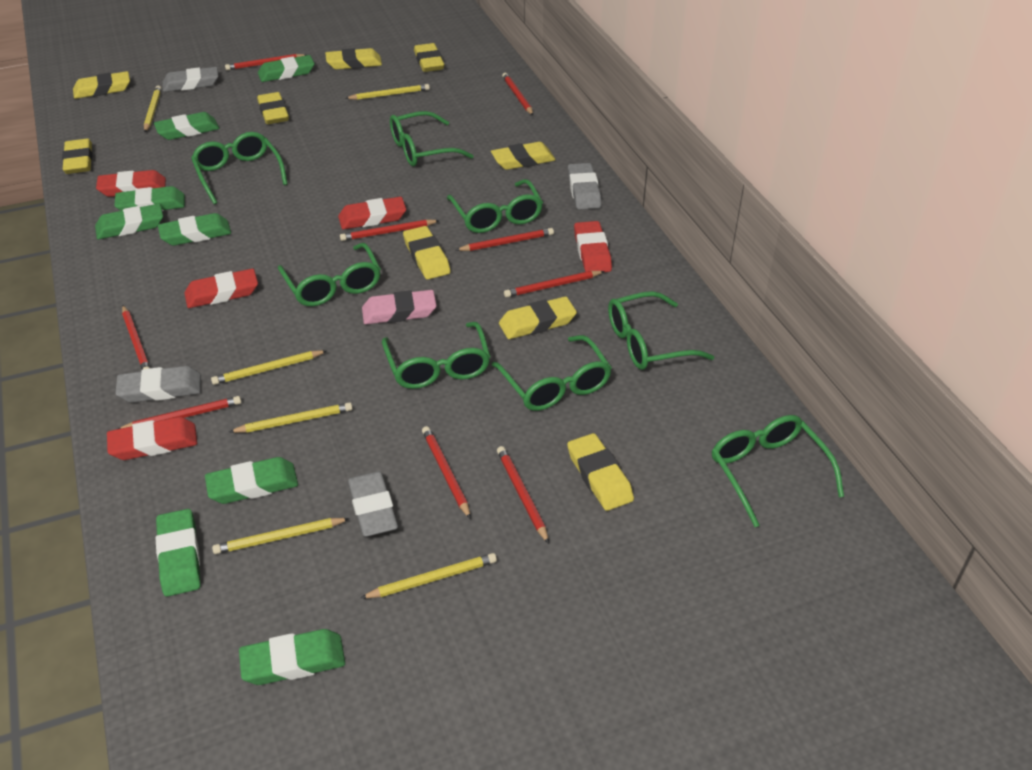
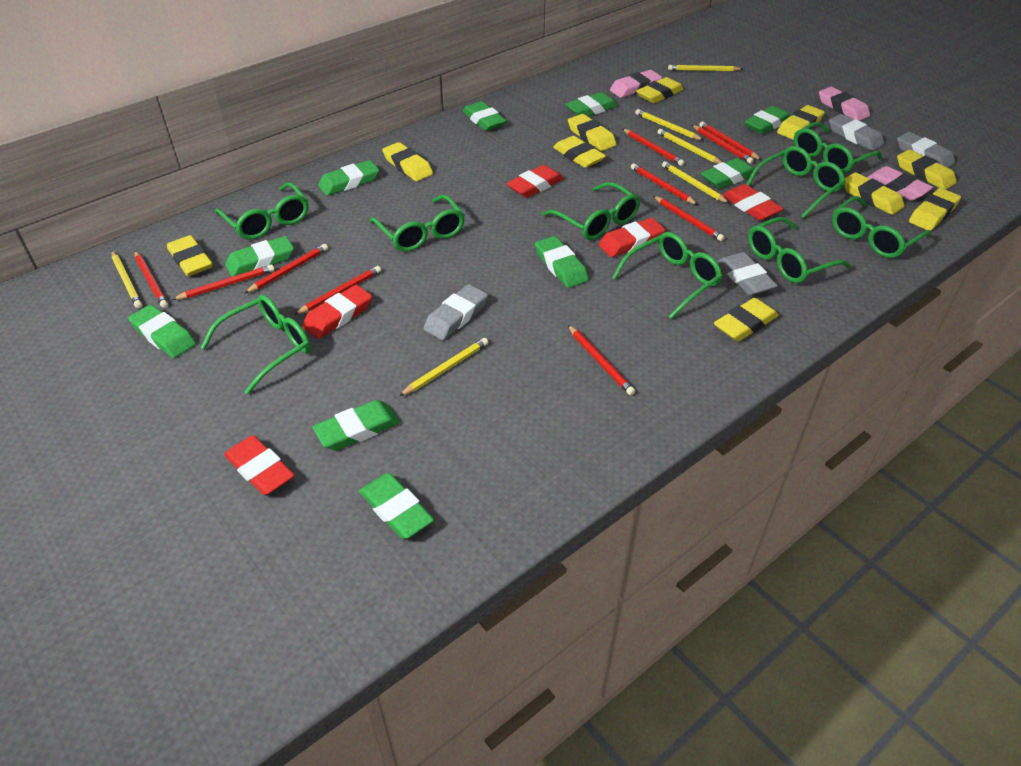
green eraser: [95,204,163,239] [114,186,185,211] [154,112,219,140] [156,509,201,597] [158,213,231,246] [205,457,298,504] [239,629,345,685] [258,55,315,82] = 8 -> [128,304,196,358] [225,236,294,277] [313,400,400,450] [318,160,379,196] [359,473,434,539] [462,101,506,131] [535,236,589,288] [565,92,618,116] [701,158,754,189] [744,106,790,134] = 10
green glasses: [191,132,288,205] [278,243,381,306] [382,322,490,389] [390,111,474,167] [447,179,543,233] [491,335,612,411] [608,291,714,370] [712,415,844,527] = 8 -> [201,295,311,395] [215,182,309,240] [369,195,465,252] [542,182,640,240] [612,232,723,319] [746,146,846,218] [748,217,850,283] [794,122,882,173] [832,196,931,258] = 9
pink eraser: [362,290,437,324] = 1 -> [610,70,662,98] [819,87,870,121] [867,166,933,200] = 3
red pencil: [118,396,241,429] [122,305,150,369] [225,54,306,70] [340,219,440,241] [422,426,471,519] [456,228,554,251] [497,446,549,544] [502,73,534,116] [504,271,605,298] = 9 -> [134,251,168,308] [172,264,274,300] [245,244,328,293] [294,266,381,315] [568,325,635,395] [623,129,685,166] [631,163,698,205] [653,196,725,241] [692,125,754,164] [699,122,762,160] = 10
yellow eraser: [62,139,93,174] [73,71,130,99] [257,92,289,124] [325,48,382,70] [403,226,451,279] [414,43,445,72] [491,142,556,170] [499,296,577,339] [567,433,634,511] = 9 -> [167,235,212,276] [382,142,433,181] [553,136,606,168] [568,114,617,151] [636,77,684,103] [714,298,778,342] [777,105,825,140] [844,172,905,215] [897,149,957,190] [909,188,961,231] = 10

